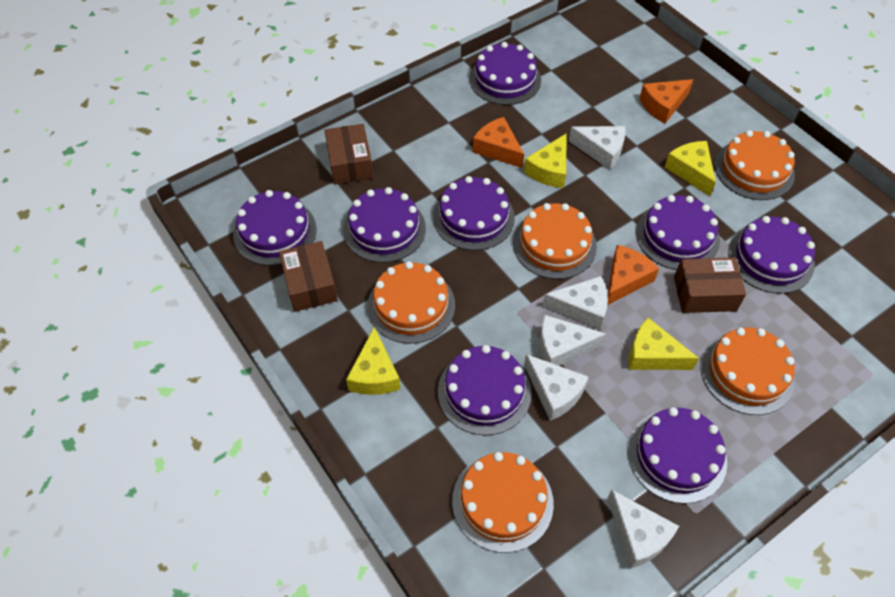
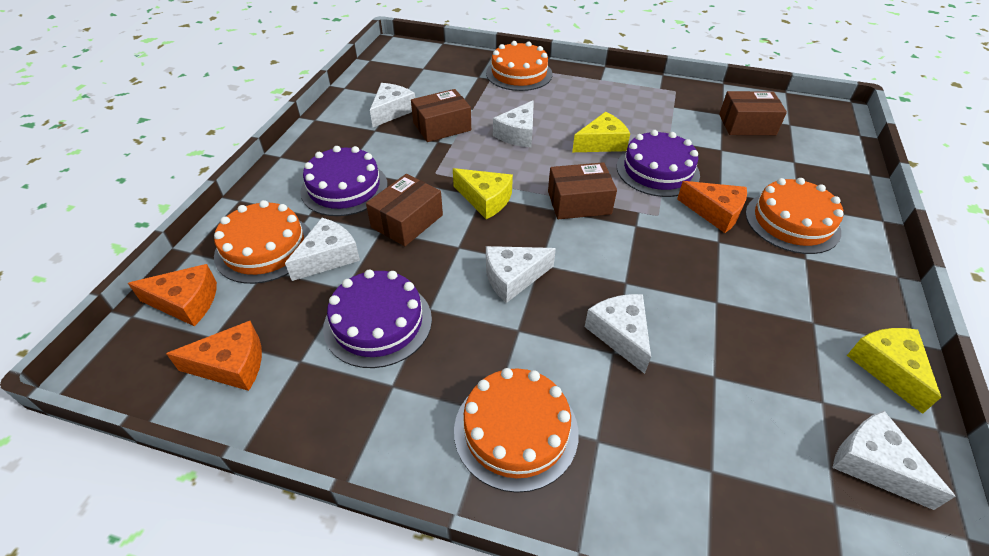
brown box: [279,241,338,312] [324,124,373,184] [674,258,746,313] = 3 -> [366,174,443,246] [411,89,471,142] [548,162,617,219] [719,91,787,135] = 4
orange cake: [367,261,455,344] [452,452,554,553] [513,203,597,279] [700,328,795,415] [715,130,795,200] = 5 -> [214,200,310,284] [454,368,579,493] [486,41,552,91] [745,178,844,254] = 4
purple cake: [233,190,317,266] [343,187,426,263] [433,176,515,250] [438,345,532,435] [469,42,541,105] [628,407,727,504] [636,195,720,270] [728,216,815,294] = 8 -> [300,146,387,216] [323,270,432,368] [617,130,700,197] = 3
white cheese: [524,354,588,421] [540,315,606,366] [543,276,608,330] [569,126,626,170] [607,490,679,569] = 5 -> [285,218,360,281] [370,83,415,127] [486,246,556,303] [493,100,534,147] [585,294,651,374] [832,411,956,510] = 6
yellow cheese: [346,327,400,395] [524,134,566,188] [629,318,699,370] [664,141,716,196] = 4 -> [453,168,513,219] [572,112,630,152] [847,328,941,414] = 3

